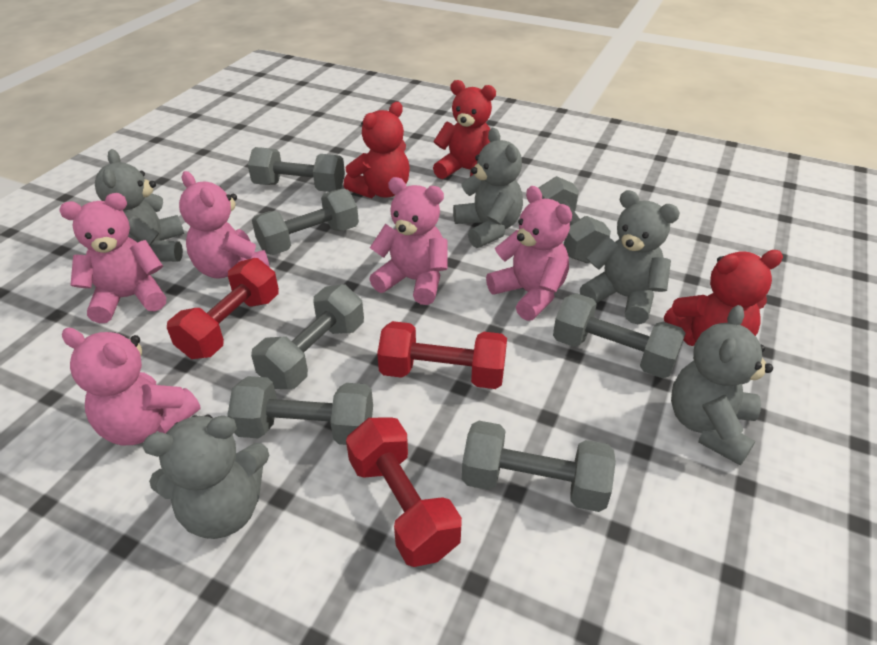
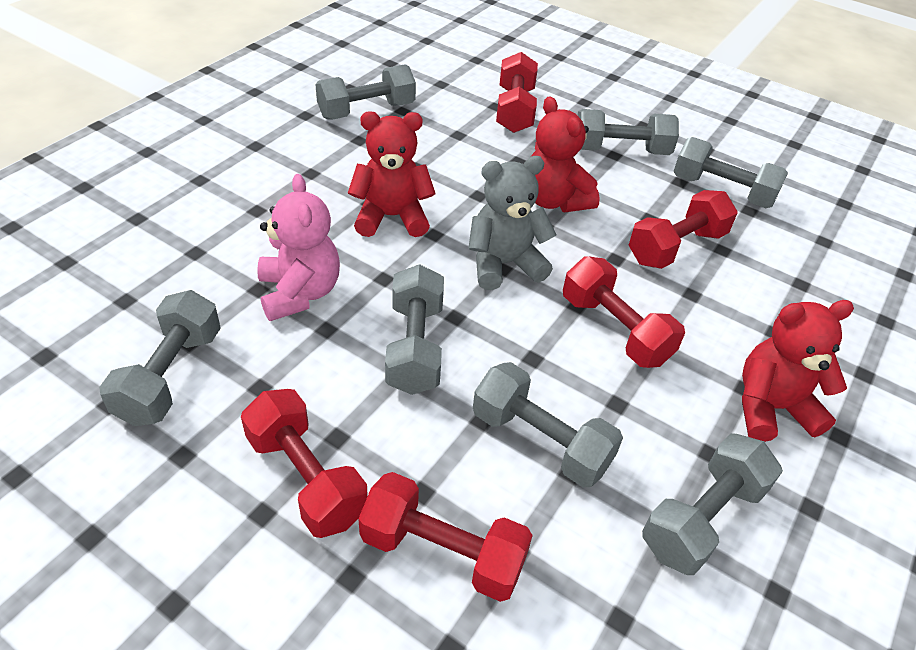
grey teddy bear: [95,149,184,262] [143,415,269,539] [453,128,523,248] [580,190,680,324] [671,305,773,466] = 5 -> [468,156,556,290] = 1
pink teddy bear: [60,193,166,323] [62,328,201,445] [179,171,270,279] [369,177,448,305] [486,186,572,321] = 5 -> [257,174,340,321] = 1
red dumbbell: [167,258,279,359] [346,417,462,567] [377,321,507,389] = 3 -> [241,389,368,538] [358,472,533,602] [496,52,538,133] [563,256,685,368] [629,190,738,269] = 5

